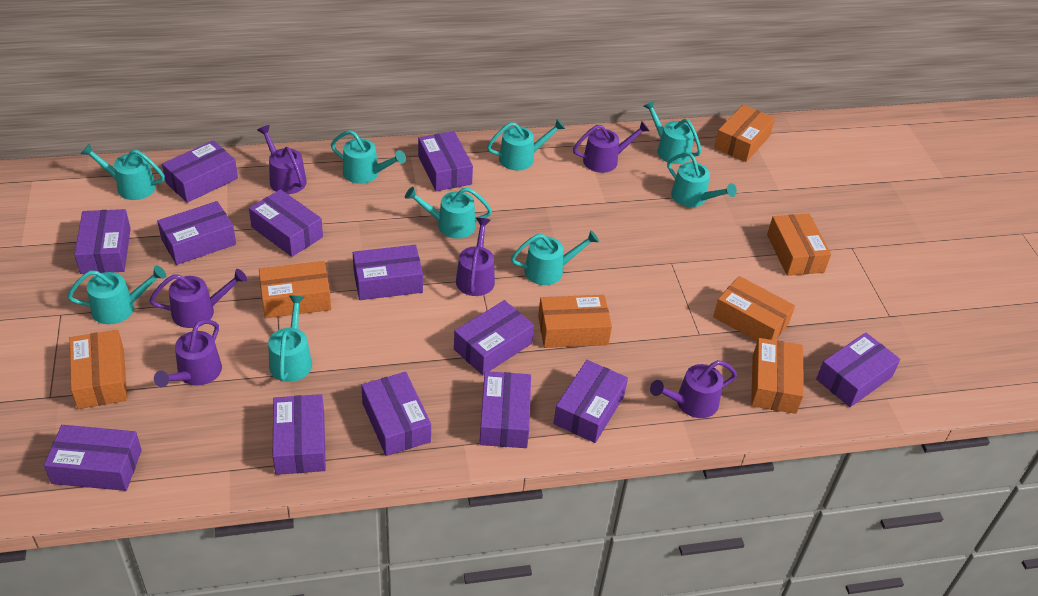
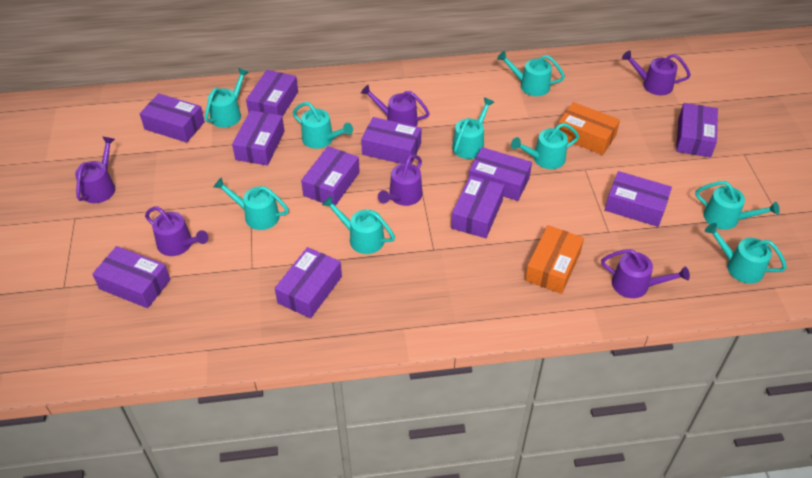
orange box: [70,330,127,409] [259,261,331,318] [538,295,612,348] [713,276,795,341] [714,104,775,162] [751,338,804,414] [767,213,831,276] = 7 -> [525,225,584,294] [558,102,620,155] = 2
purple box: [44,425,142,491] [74,209,131,274] [157,201,236,265] [162,140,238,203] [249,189,323,257] [273,394,326,475] [353,245,423,300] [361,372,431,456] [418,131,473,191] [454,300,534,375] [479,371,531,448] [554,360,628,443] [816,333,900,407] = 13 -> [92,246,170,308] [140,93,205,143] [232,110,285,166] [246,70,298,117] [275,247,342,318] [301,146,360,206] [361,117,421,164] [451,175,505,238] [469,147,532,201] [605,171,672,227] [676,103,718,158] = 11

